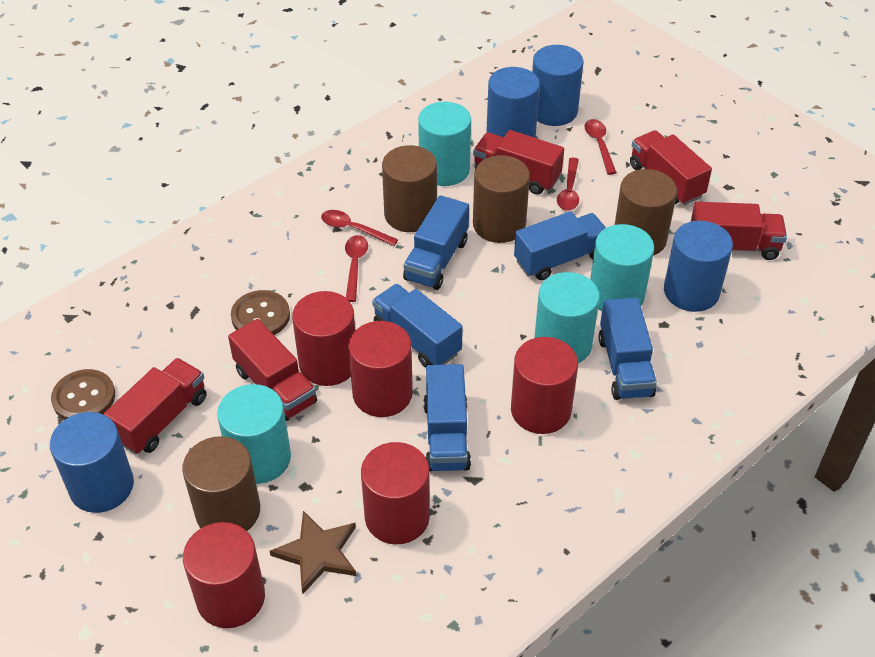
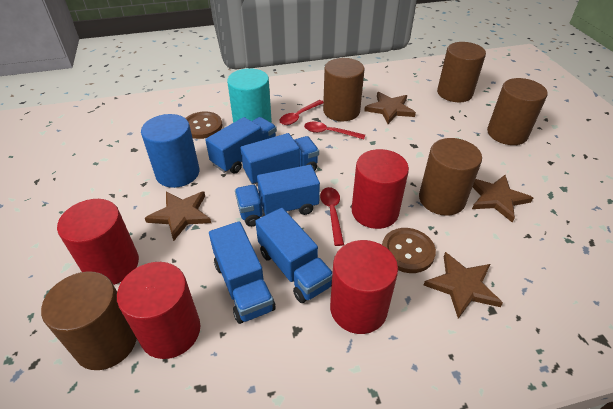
blue cylinder: [50,412,134,513] [487,67,540,138] [532,45,583,126] [664,221,733,312] = 4 -> [141,114,200,188] = 1
brown cylinder: [182,436,260,531] [382,145,437,232] [473,155,530,243] [615,169,677,256] = 4 -> [41,271,137,370] [323,58,365,121] [419,138,482,216] [437,42,486,102] [487,78,548,145] = 5
brown star: [270,511,356,594] = 1 -> [145,191,211,241] [364,92,416,124] [424,252,503,319] [472,175,533,223] = 4
red cylinder: [183,522,265,628] [292,291,355,386] [348,321,413,417] [361,442,430,545] [511,337,578,434] = 5 -> [57,199,139,285] [117,262,200,359] [330,240,398,334] [352,149,409,229] = 4
red spoon: [321,210,398,246] [345,235,368,302] [557,158,579,211] [585,119,617,175] = 4 -> [279,100,323,125] [304,121,365,139] [320,187,344,246] = 3
red truck: [103,358,207,454] [228,319,317,421] [473,130,564,195] [630,130,712,205] [691,202,787,260] = 5 -> none = 0
turquoise cylinder: [217,384,291,484] [418,102,471,186] [534,272,600,363] [590,224,654,311] = 4 -> [227,68,272,123] = 1

